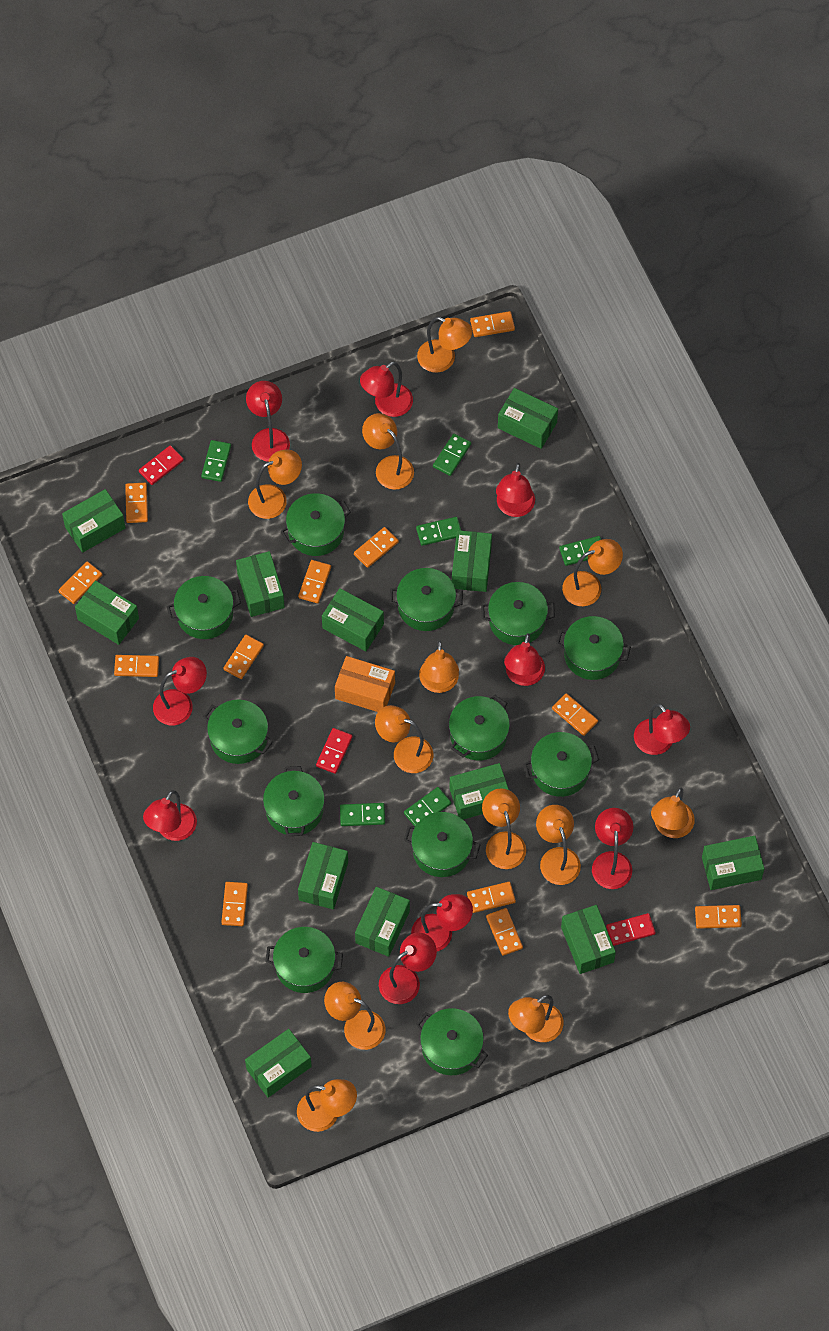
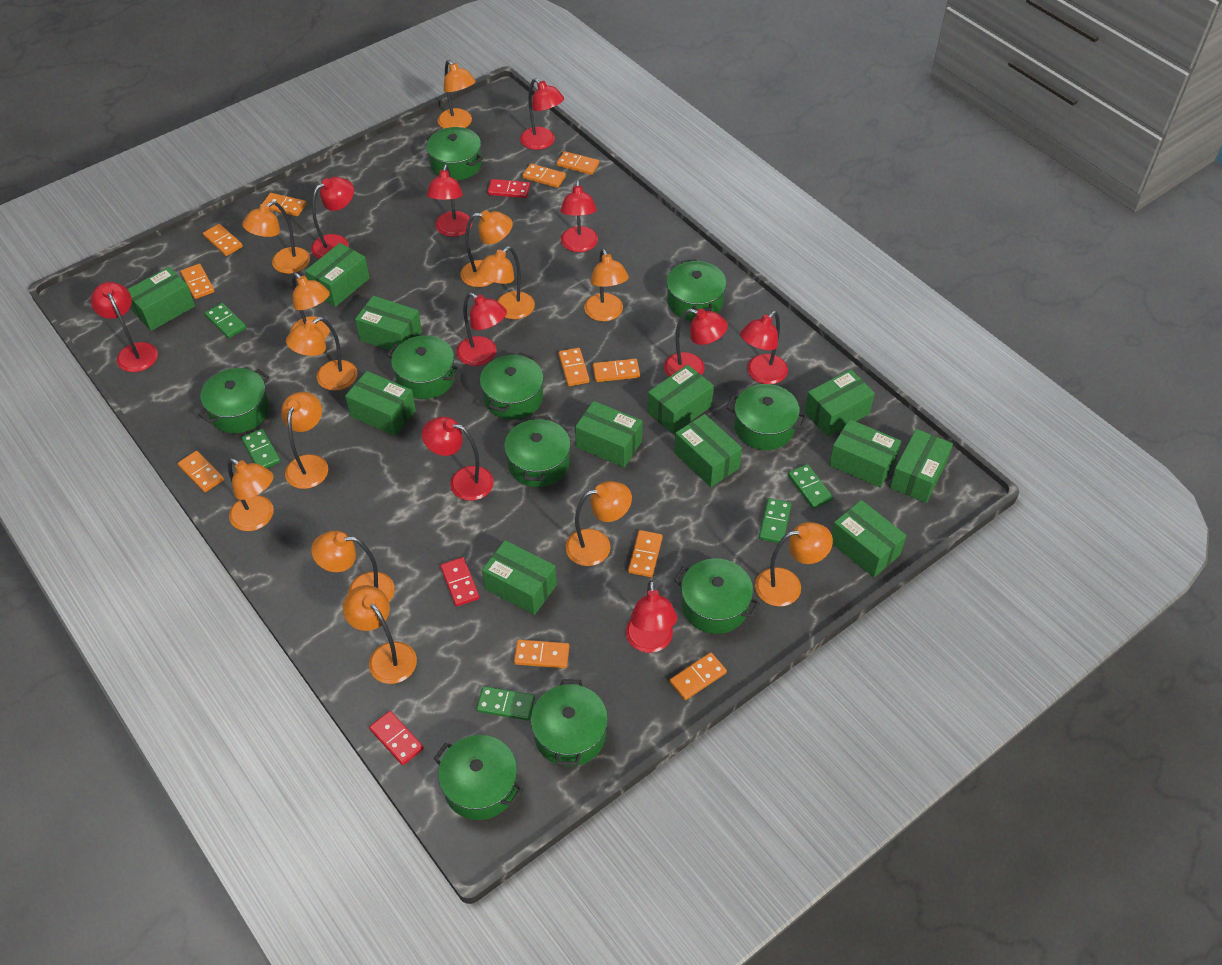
green domino: [201,440,231,482] [340,803,385,826] [404,787,451,826] [416,517,462,546] [433,433,471,476] [559,536,601,566] = 6 -> [205,303,246,338] [241,428,281,468] [476,686,535,721] [759,498,792,543] [788,464,833,509] = 5
green pot: [166,576,241,639] [203,700,273,764] [263,766,325,836] [265,927,343,993] [280,493,351,556] [389,568,463,631] [404,812,480,877] [416,1008,488,1075] [449,695,510,761] [481,582,555,645] [523,732,599,797] [556,616,631,680] = 12 -> [198,368,269,433] [387,335,460,399] [426,127,483,180] [433,735,524,820] [480,353,544,420] [504,416,570,487] [531,679,608,767] [666,259,727,321] [674,558,760,634] [726,384,807,450] = 10
orange box: [335,656,395,712] = 1 -> none = 0
orange domino: [58,561,103,604] [114,655,159,677] [125,483,148,523] [221,882,248,926] [223,635,264,679] [298,560,331,603] [354,527,399,568] [467,882,516,913] [470,311,515,337] [486,908,523,956] [552,693,598,736] [695,905,742,929] = 12 -> [178,451,224,492] [181,264,215,299] [203,224,243,256] [262,193,306,216] [514,639,569,668] [522,164,566,188] [556,151,599,175] [559,348,590,386] [593,359,640,382] [628,530,663,577] [669,652,727,700] = 11
orange lamp: [248,449,302,519] [297,1079,357,1132] [324,982,386,1050] [362,413,414,490] [375,705,434,773] [417,317,473,373] [419,640,459,693] [482,788,526,869] [508,995,564,1042] [536,805,581,885] [562,539,623,606] [651,788,695,838] = 12 -> [227,458,274,531] [242,201,310,274] [281,392,328,489] [286,317,357,391] [290,272,330,339] [311,531,395,602] [343,585,417,684] [438,60,476,129] [461,210,513,287] [477,246,535,319] [565,481,632,566] [584,248,629,322] [755,522,833,607] = 13

